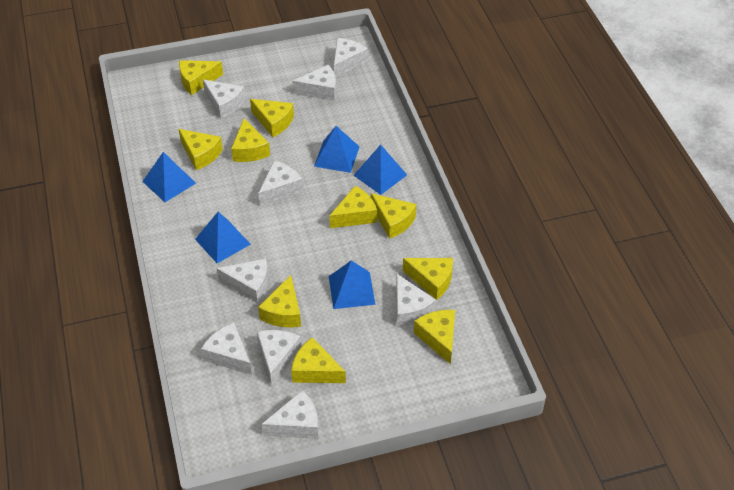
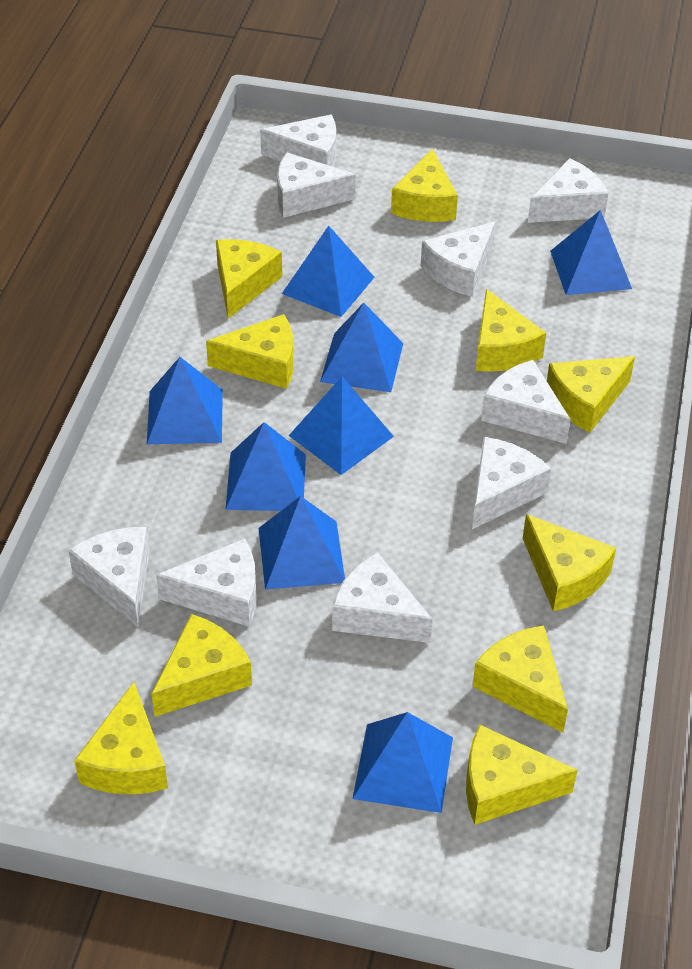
blue pyramid: [142,152,196,202] [195,212,251,263] [314,126,360,173] [329,260,375,309] [353,145,407,195] = 5 -> [147,357,223,444] [225,422,306,511] [259,496,345,590] [282,226,375,317] [289,377,394,475] [320,303,403,392] [353,712,453,813] [550,210,632,295] = 8

